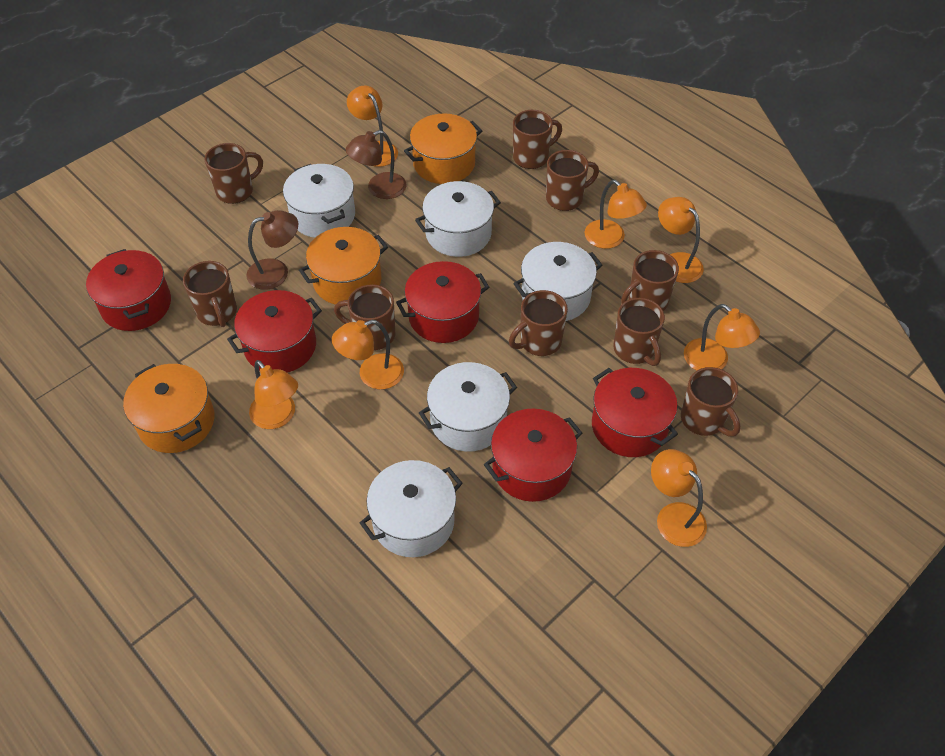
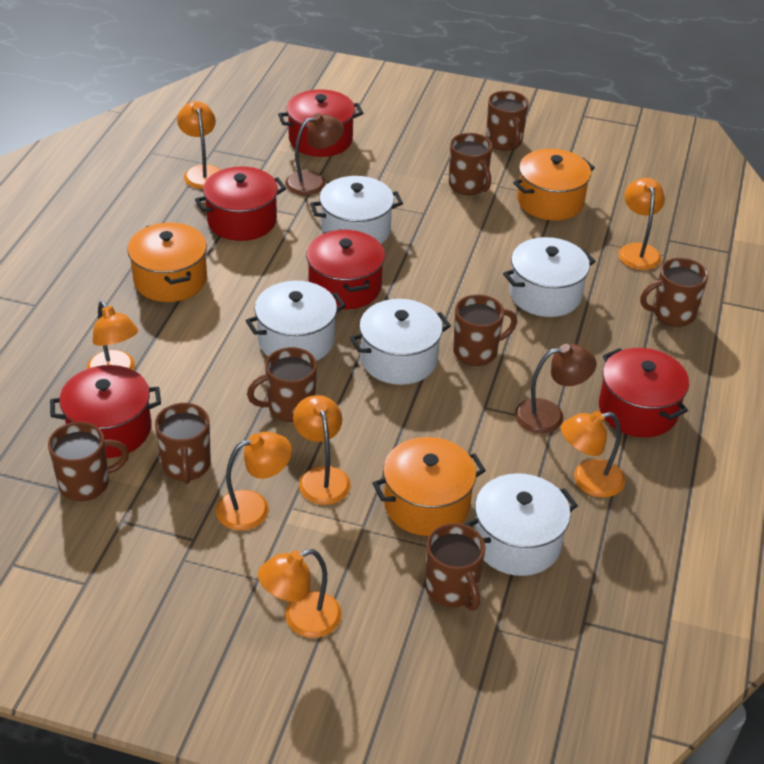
brown mug: [183,261,237,327] [205,143,263,204] [334,284,395,350] [509,290,568,356] [513,110,562,169] [546,150,599,211] [613,298,665,366] [621,250,679,311] [681,367,741,437] = 9 -> [48,422,129,501] [155,403,211,484] [247,347,317,422] [425,523,485,611] [449,133,492,195] [453,295,517,366] [486,91,529,151] [640,258,708,327] = 8

